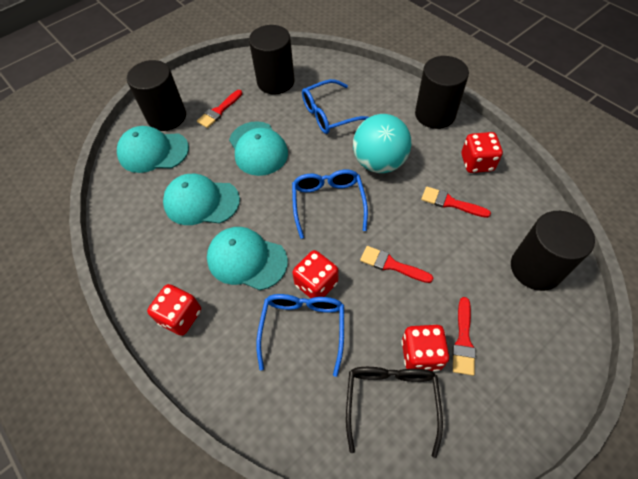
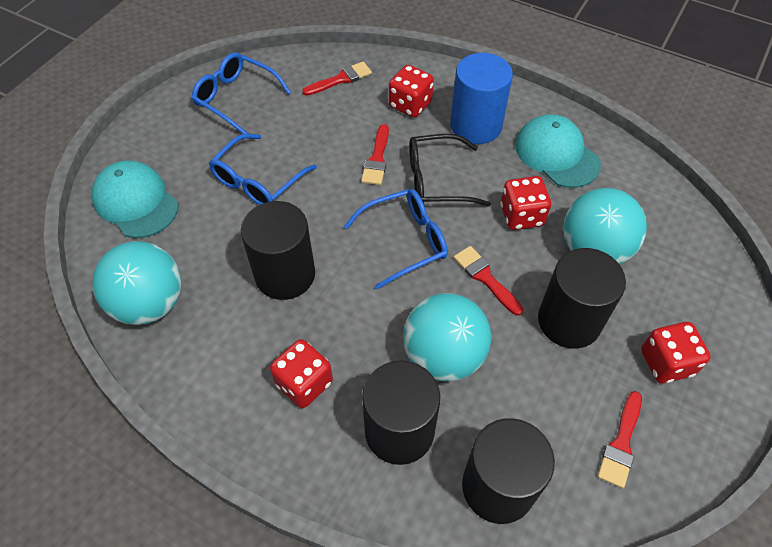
blue cylinder: none = 0 -> [450,53,513,144] = 1
turquoise ball: [353,114,412,173] = 1 -> [92,241,182,325] [403,293,491,381] [563,188,647,265] = 3
turquoise cap: [117,126,189,173] [163,174,240,225] [207,227,288,290] [229,121,288,176] = 4 -> [91,160,178,238] [515,114,601,188] = 2

